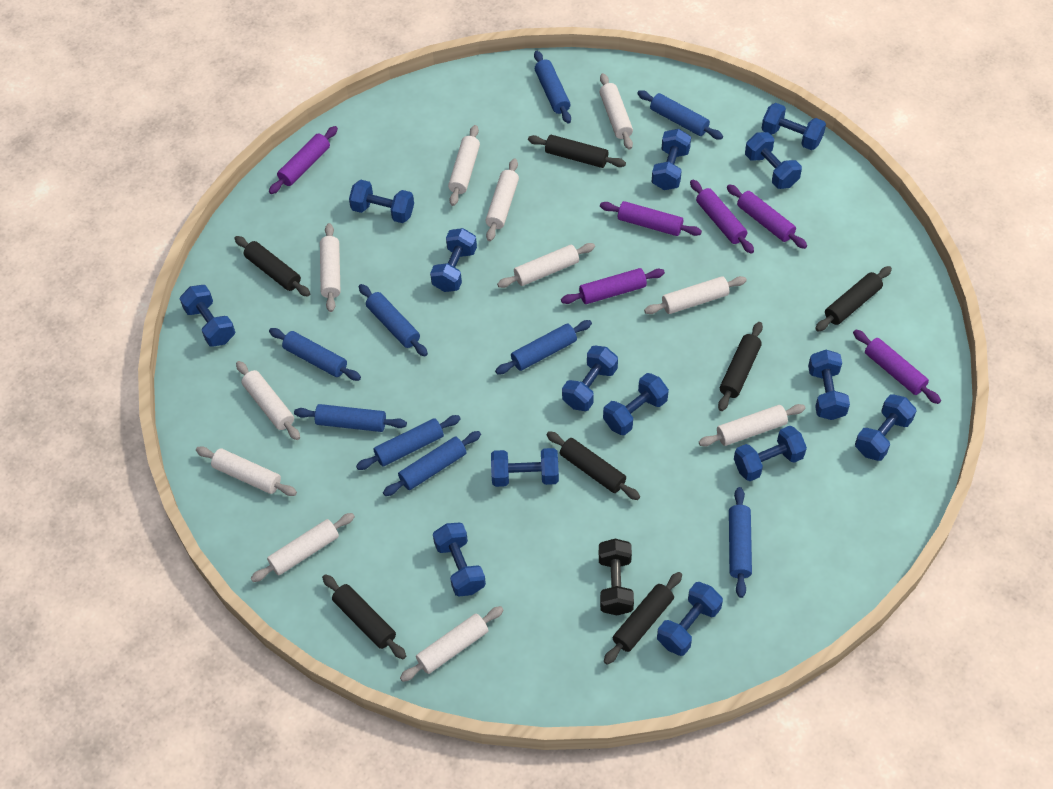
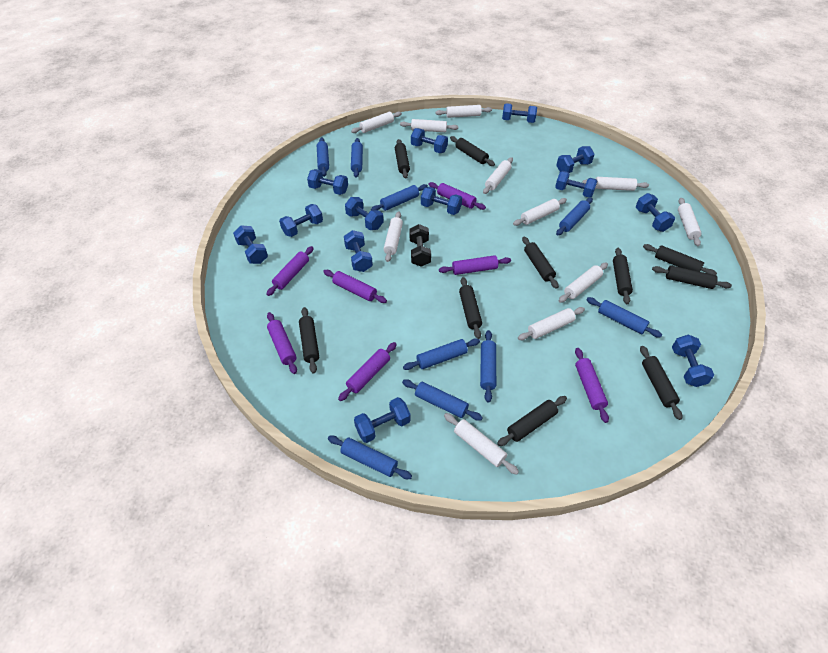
black rolling pin: [234,236,310,297] [322,574,406,659] [528,135,626,168] [547,431,640,500] [604,572,682,665] [718,322,763,411] [815,266,892,331] = 7 -> [299,307,319,374] [395,139,410,179] [450,136,495,166] [459,277,482,339] [497,396,567,446] [522,237,559,289] [613,248,633,304] [640,346,682,420] [643,244,717,275] [652,265,732,289] = 10
blue dumbbell: [180,285,235,347] [349,180,414,223] [430,228,477,292] [433,522,486,597] [491,448,559,487] [562,346,618,411] [603,373,669,435] [652,129,691,190] [657,582,723,656] [734,426,807,481] [745,132,802,189] [761,103,826,150] [808,350,850,420] [855,394,917,461] = 14 -> [233,225,268,264] [279,204,323,237] [307,169,348,195] [344,230,373,272] [345,197,384,230] [354,397,410,443] [411,128,448,153] [421,187,462,215] [502,103,537,123] [555,171,597,198] [556,146,594,173] [636,193,675,232] [672,334,714,387] = 13
purple rolling pin: [269,126,338,194] [561,268,665,304] [600,201,702,236] [690,180,754,254] [727,184,807,249] [853,330,941,404] = 6 -> [266,246,314,296] [267,312,297,374] [323,270,387,303] [338,342,397,401] [428,182,486,210] [439,255,511,275] [575,348,609,423] = 7

